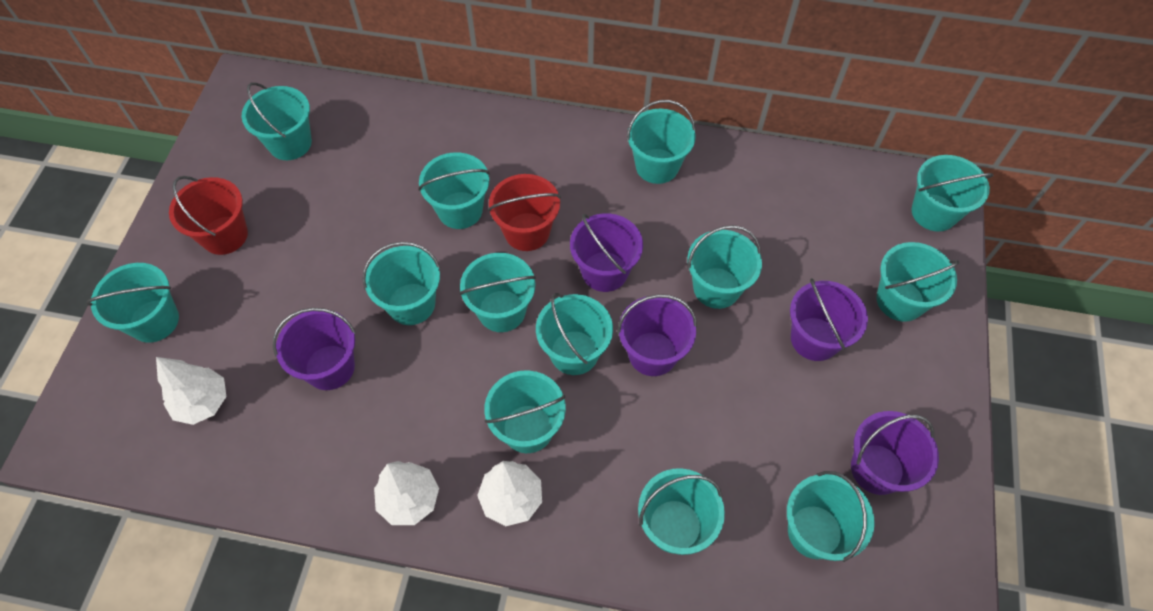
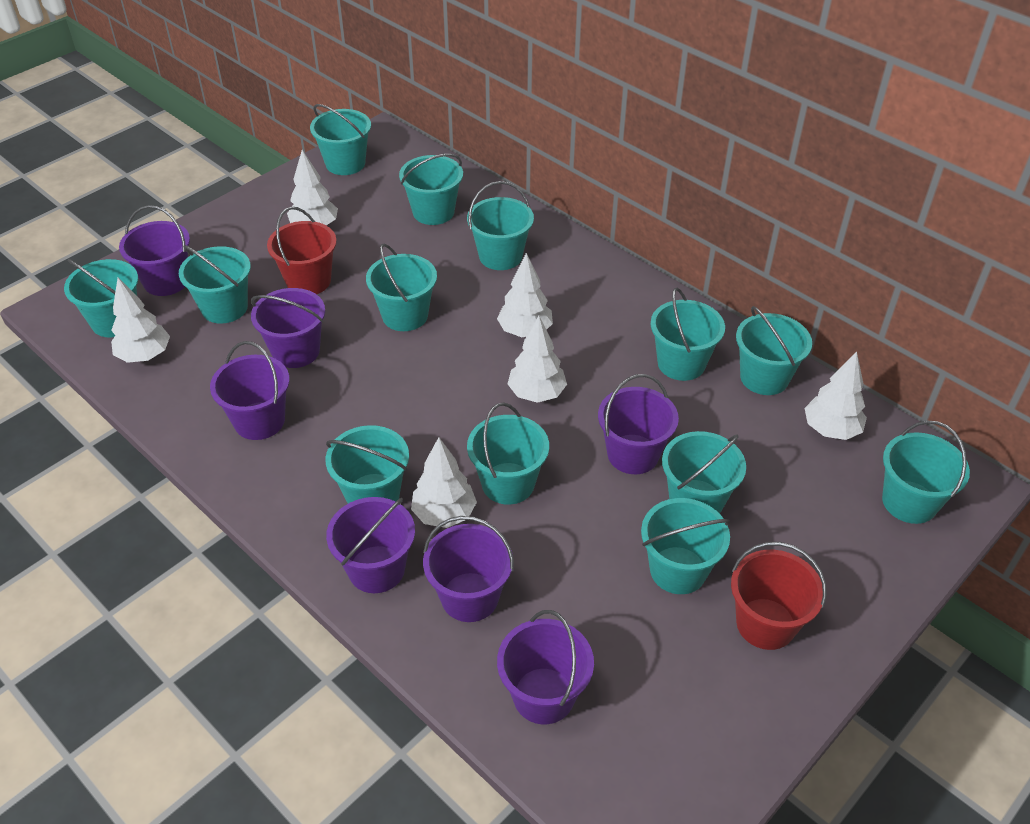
purple bucket: [273,308,356,390] [570,213,643,292] [617,294,697,376] [790,278,868,361] [851,411,939,495] = 5 -> [119,205,190,296] [210,341,289,440] [251,288,325,368] [326,497,415,593] [423,516,514,622] [497,610,594,724] [598,374,679,474] = 7
white tree: [156,357,227,425] [374,461,439,525] [477,461,542,526] = 3 -> [111,278,170,363] [287,150,338,225] [411,437,477,528] [497,253,553,337] [508,316,567,403] [804,352,867,440] = 6

